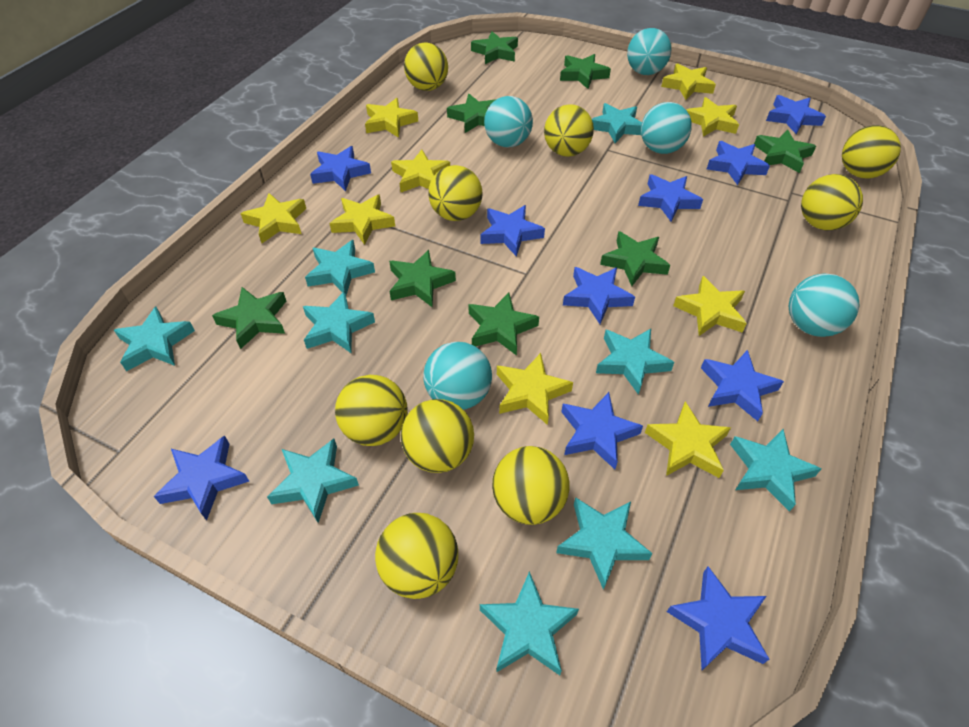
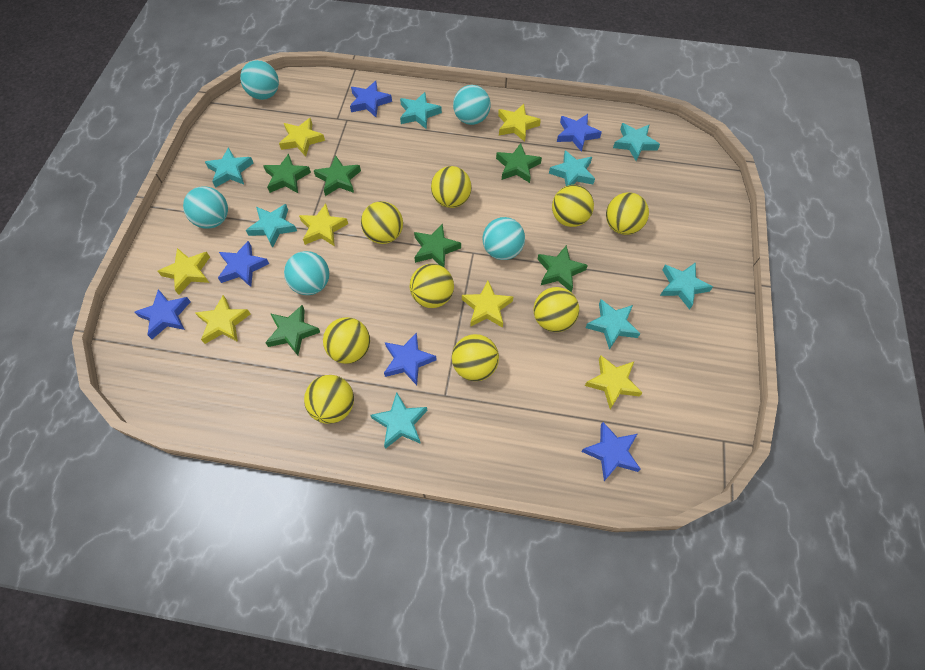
blue star: [153,436,249,521] [310,146,371,191] [480,205,545,257] [561,392,643,469] [563,267,635,324] [638,174,703,221] [667,566,769,670] [701,350,784,421] [707,141,770,185] [766,95,826,134] = 10 -> [134,289,191,339] [218,241,269,287] [350,81,392,117] [384,332,437,385] [557,114,602,152] [581,422,641,481] = 6
green star: [212,287,286,349] [389,250,456,308] [447,94,497,133] [468,292,539,356] [471,31,518,64] [560,54,611,89] [600,231,670,286] [754,130,816,173] = 8 -> [263,154,311,193] [265,305,320,355] [314,155,361,196] [414,223,461,268] [496,143,542,183] [537,245,588,292] = 6
turquoise star: [114,307,195,371] [267,439,359,523] [303,291,375,353] [305,240,375,295] [480,571,579,675] [556,497,652,590] [592,103,642,143] [596,329,674,395] [730,429,821,512] = 9 -> [205,147,253,188] [246,204,297,248] [370,392,428,449] [400,92,442,129] [549,150,595,186] [586,299,640,350] [613,123,660,161] [660,262,713,310] = 8
yellow star: [240,193,306,243] [329,194,395,245] [365,98,418,138] [391,149,450,192] [497,353,573,425] [645,401,731,478] [661,63,716,100] [673,276,747,336] [686,97,739,137] = 9 -> [157,248,210,295] [195,295,250,344] [279,118,325,157] [299,203,348,246] [462,281,513,328] [498,104,541,142] [585,355,642,409] = 7

